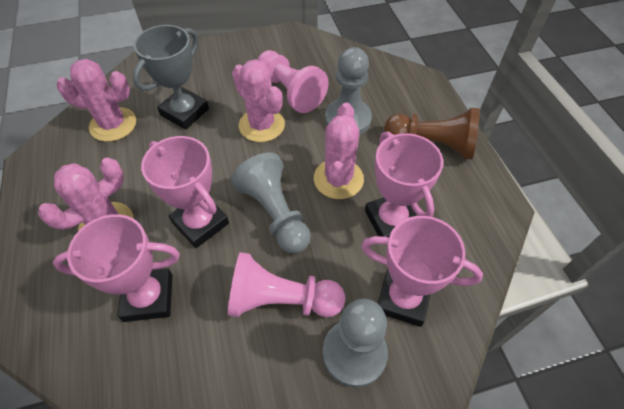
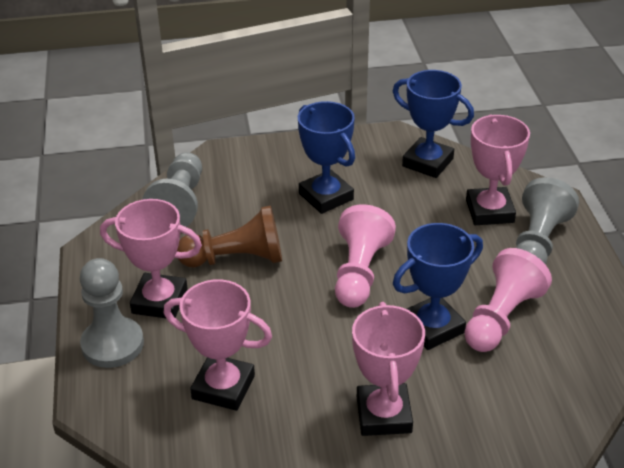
blue trophy: none = 0 -> [298,101,355,214] [393,70,474,178] [393,223,483,350] = 3
grey trophy: [133,25,209,130] = 1 -> none = 0
pink cactus: [38,158,134,231] [57,59,136,142] [232,59,285,142] [314,103,364,199] = 4 -> none = 0

